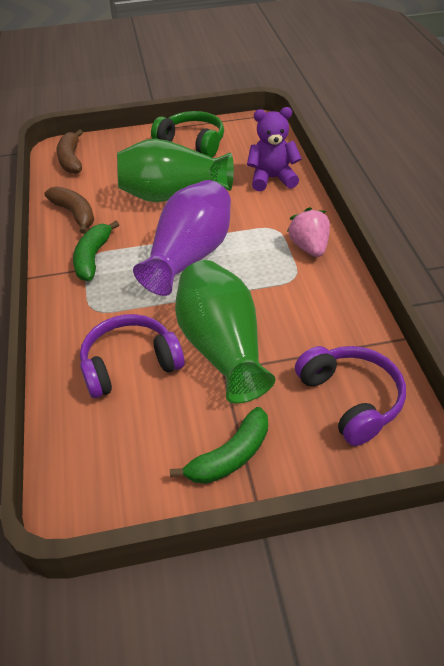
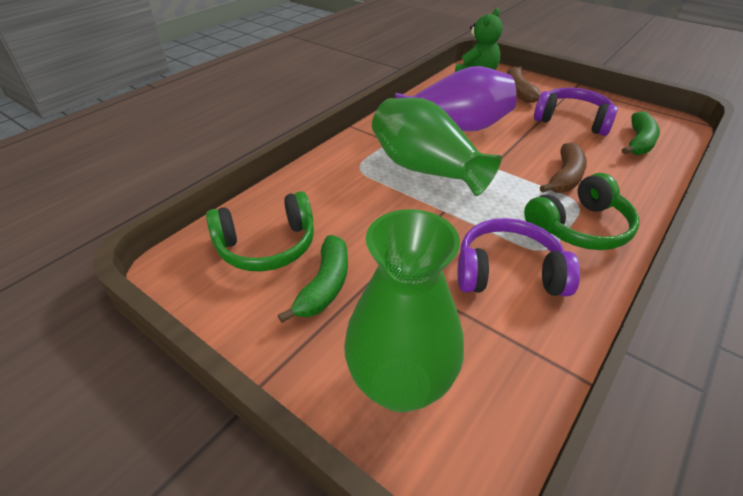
green headphones: [151,111,224,158] = 1 -> [206,191,314,272] [524,173,639,250] = 2
green teddy bear: none = 0 -> [455,8,503,72] = 1
pink strawberry: [287,207,330,257] = 1 -> none = 0
purple teddy bear: [247,107,302,191] = 1 -> none = 0

